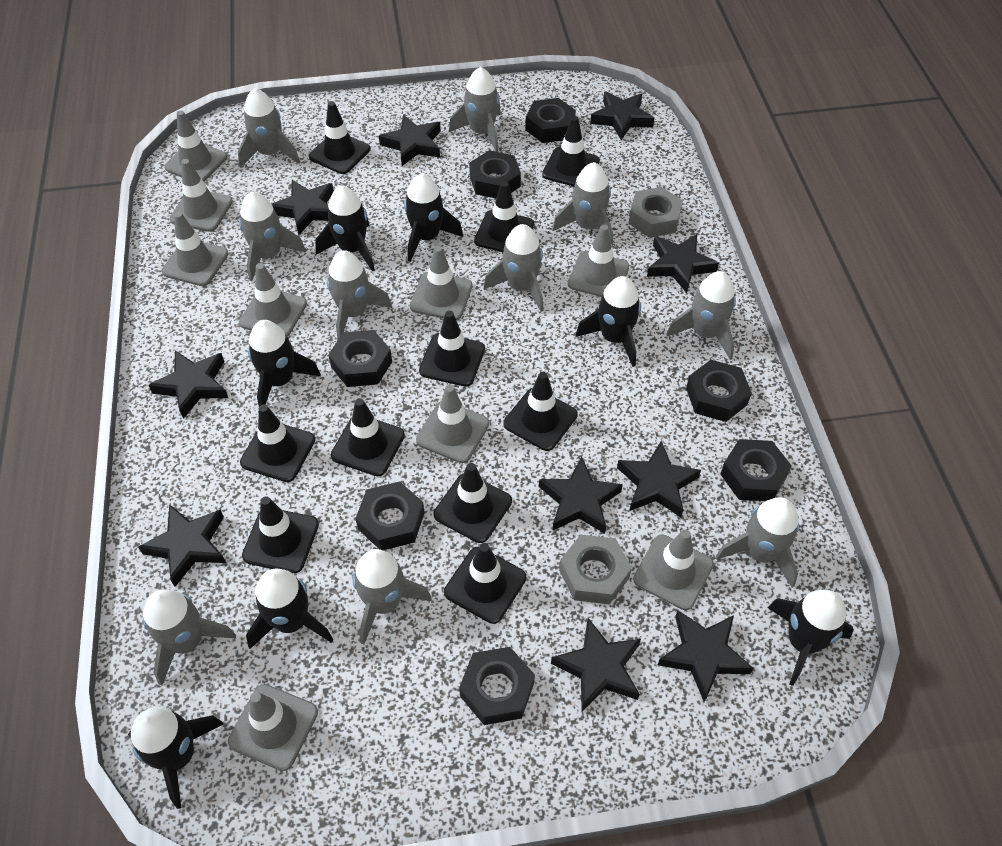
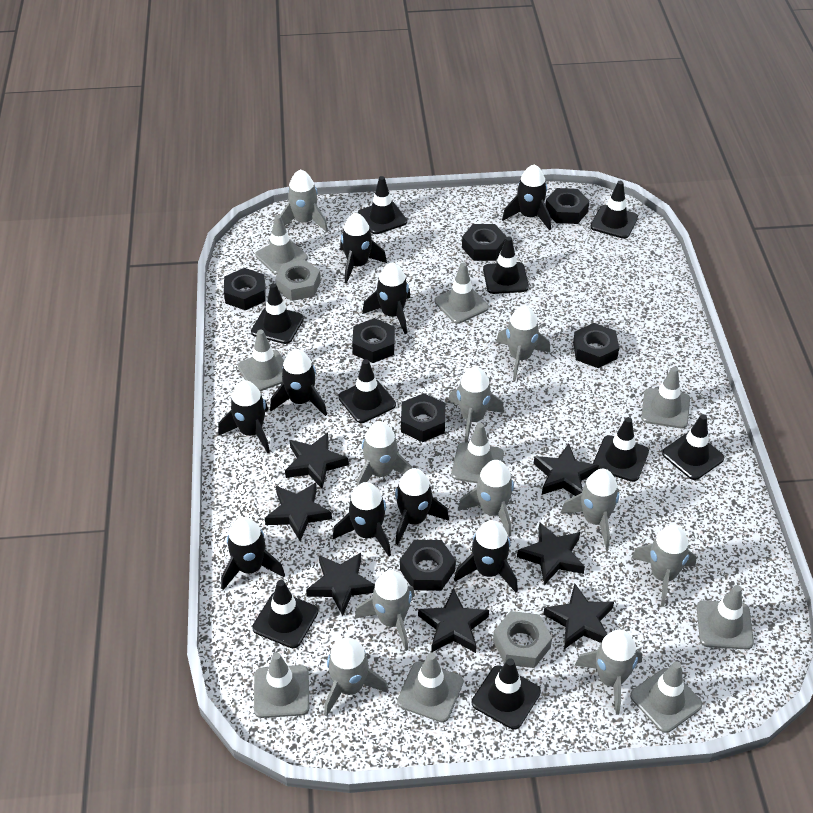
black rocket: [128,707,223,809] [246,569,334,649] [248,320,321,406] [315,186,375,271] [404,173,463,262] [575,276,641,367] [767,590,854,686] = 7 -> [218,380,270,453] [221,517,285,590] [270,349,327,416] [333,482,391,556] [340,213,387,284] [362,263,410,334] [395,468,449,545] [454,520,518,592] [502,164,551,230] = 9
black star: [138,504,226,587] [148,350,228,419] [272,180,334,235] [379,115,441,166] [539,457,623,534] [551,618,641,711] [590,91,654,140] [617,441,701,517] [647,234,719,293] [658,610,754,702] = 10 -> [265,483,332,541] [285,432,349,489] [306,553,375,616] [418,588,489,653] [517,522,585,585] [534,444,599,496] [543,583,614,649] = 7
black traffic cone: [240,404,315,482] [242,497,319,573] [309,101,370,174] [331,398,405,476] [419,311,485,386] [434,463,512,543] [444,543,526,624] [474,181,534,252] [503,372,578,451] [542,116,600,186] = 10 -> [251,283,304,344] [252,580,318,648] [338,359,396,423] [358,176,407,234] [472,658,541,730] [483,237,529,294] [590,181,638,239] [593,417,649,482] [662,414,724,480] = 9

